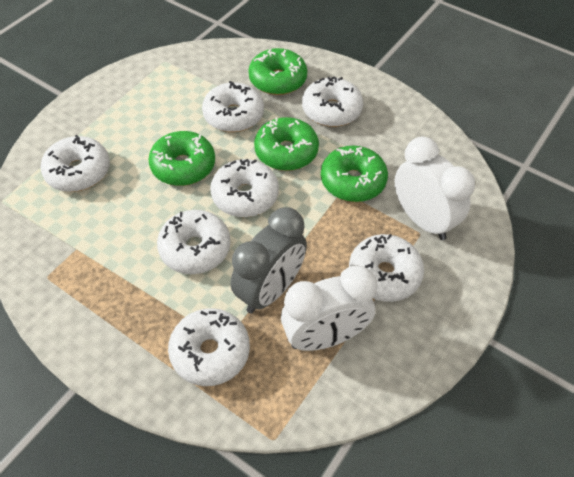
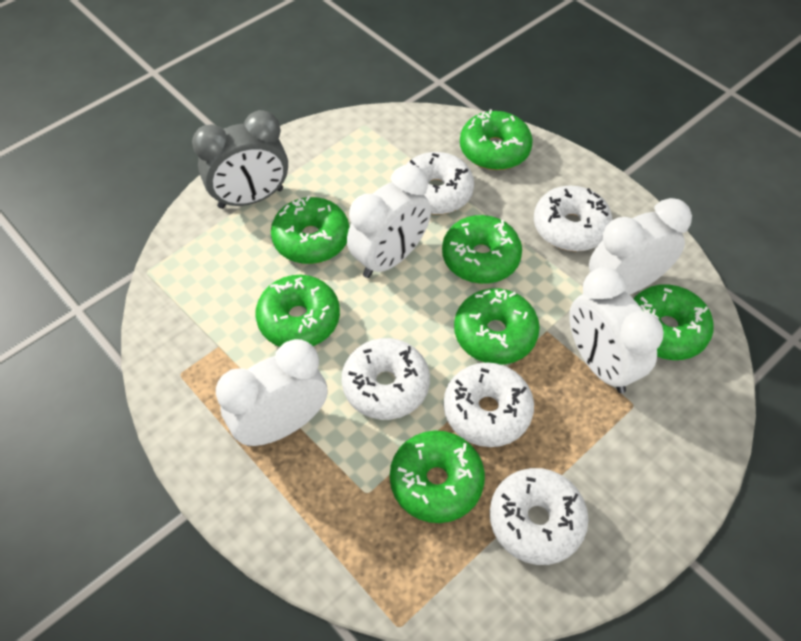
green donut: [148,131,215,186] [248,48,307,95] [254,117,319,171] [321,146,388,202] = 4 -> [256,275,340,347] [271,196,349,264] [390,431,485,523] [442,215,522,284] [454,288,540,364] [460,109,533,170] [633,284,714,360] = 7
white clock: [281,265,377,351] [395,137,475,240] = 2 -> [216,339,328,446] [347,165,431,278] [569,267,664,393] [589,198,692,295] = 4
white donut: [40,135,110,192] [157,210,231,274] [168,308,250,386] [202,81,264,132] [210,159,279,217] [302,76,363,127] [349,234,424,302] = 7 -> [342,338,430,420] [406,152,474,214] [444,362,534,447] [490,468,589,565] [534,185,612,251] = 5

